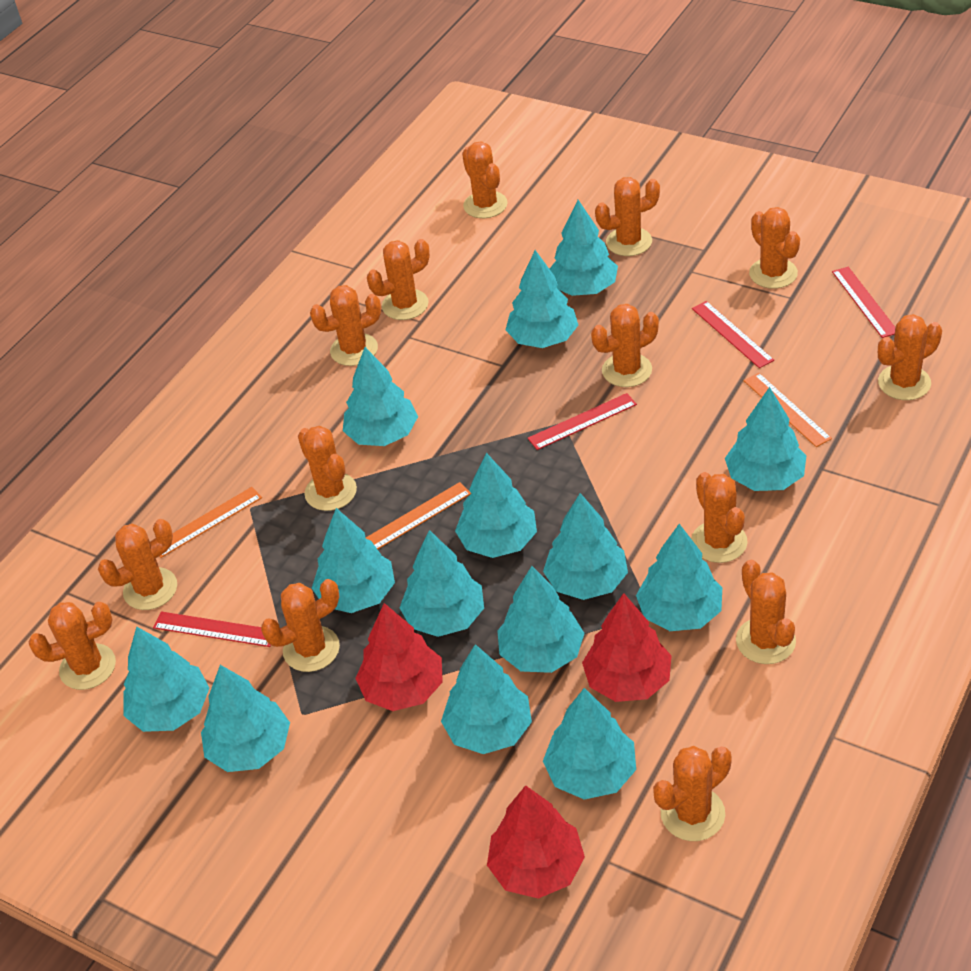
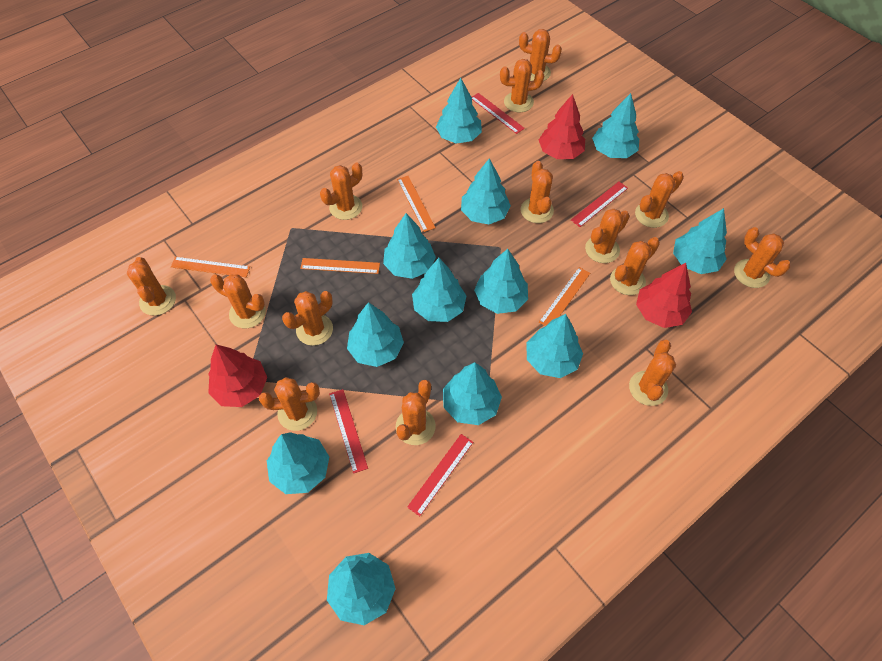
orange ruler: [159,487,262,558] [366,482,471,549] [743,373,832,447] = 3 -> [171,257,250,277] [300,258,380,274] [397,176,436,232] [539,267,590,326] = 4
turquoise tree: [123,627,209,732] [201,665,290,772] [312,508,395,613] [343,347,418,446] [400,530,484,637] [441,644,532,754] [455,453,537,558] [497,566,585,673] [506,250,578,348] [543,493,628,600] [543,688,636,800] [550,200,618,296] [636,524,722,631] [725,387,806,491] = 14 -> [267,432,329,494] [327,553,396,625] [347,302,404,367] [383,213,436,279] [412,258,467,322] [436,78,482,144] [443,362,502,425] [461,158,511,224] [474,249,528,314] [526,314,583,378] [592,93,639,158] [673,208,727,274] = 12

